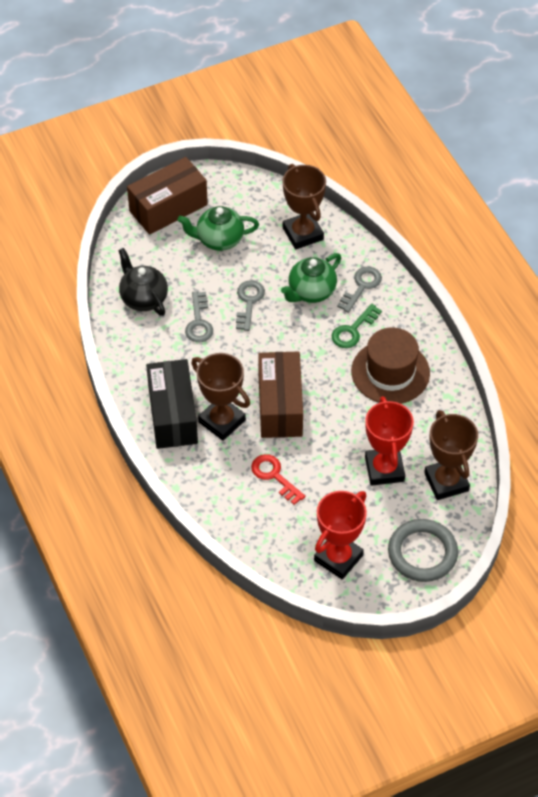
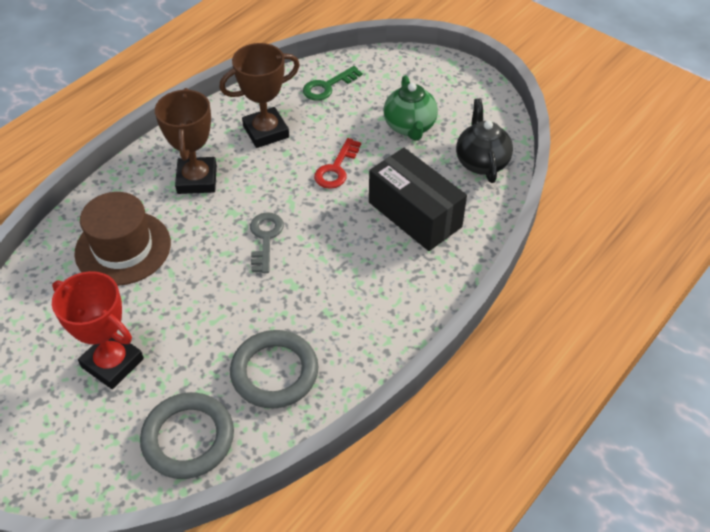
brown box: [127,157,208,235] [258,352,303,438] = 2 -> none = 0
brown trophy: [191,353,250,441] [282,164,326,249] [424,410,478,500] = 3 -> [155,88,217,194] [219,43,300,148] = 2
green teapot: [178,206,259,251] [281,253,341,303] = 2 -> [384,75,438,141] = 1
grey key: [185,291,213,342] [236,280,265,331] [337,267,382,313] = 3 -> [250,212,284,273] = 1
grey ring: [388,519,458,582] = 1 -> [140,393,234,479] [230,330,318,409] = 2
red trophy: [314,491,367,580] [365,396,414,486] = 2 -> [52,271,144,389] = 1

